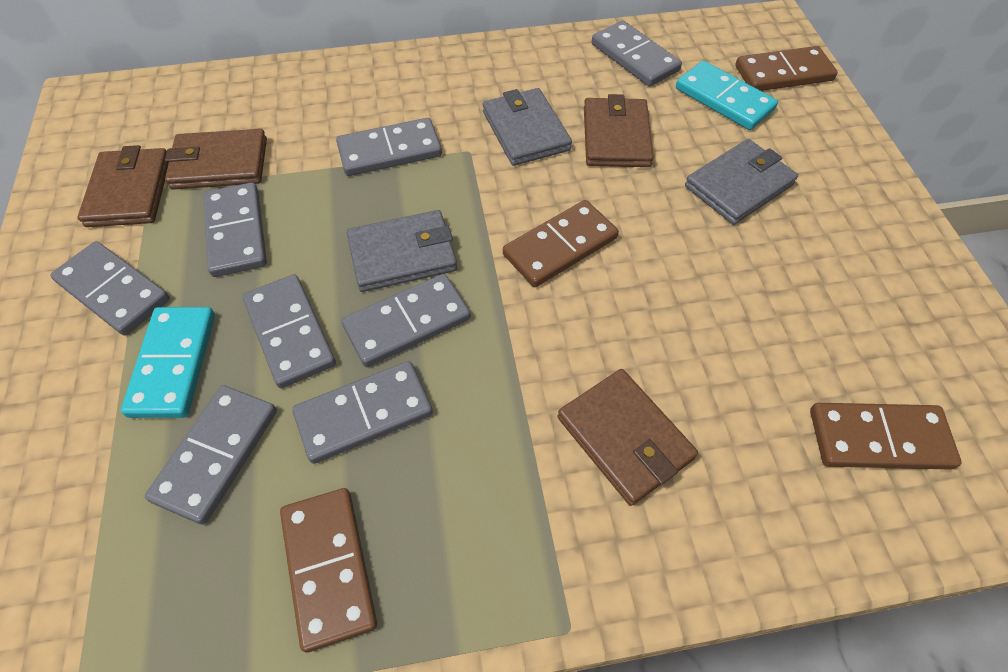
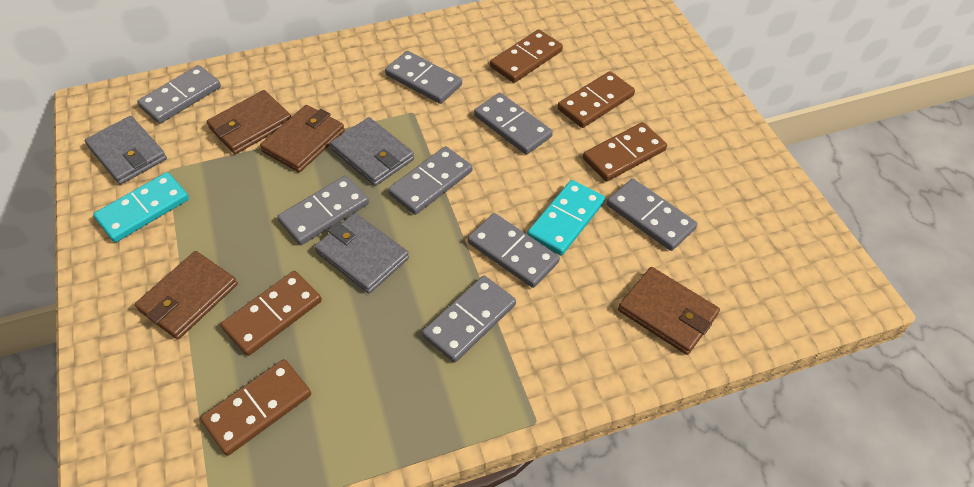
brown domino: [280,488,377,652] [503,200,619,287] [735,46,837,91] [810,403,961,470] = 4 -> [200,359,311,456] [221,271,322,356] [490,29,563,83] [558,71,635,128] [583,122,667,182] = 5

